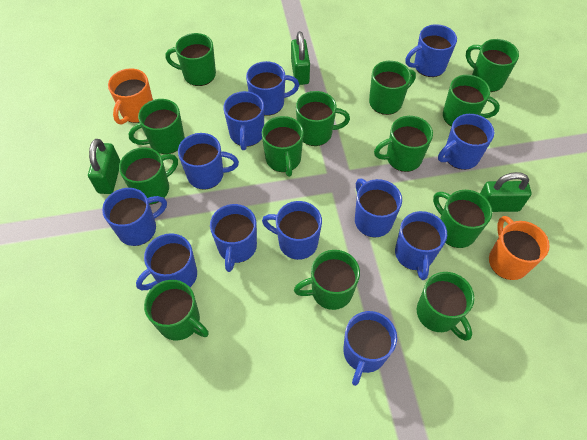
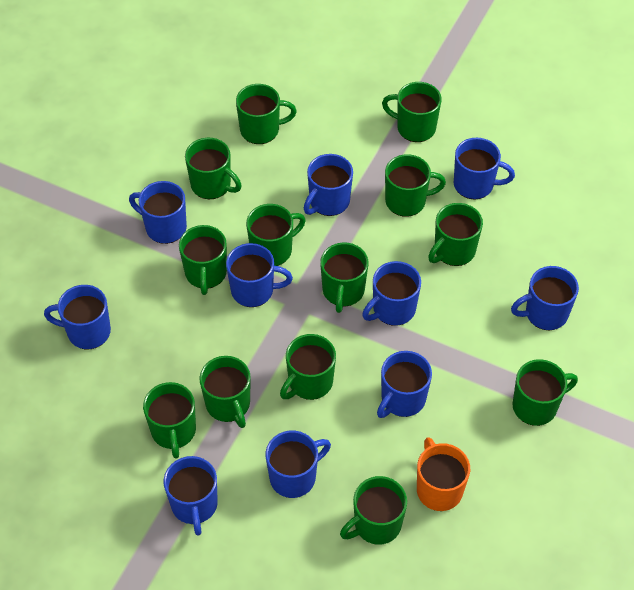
blue mug: [102,188,167,246] [136,233,197,290] [178,133,239,190] [210,204,257,272] [223,91,264,150] [246,61,299,116] [262,201,322,260] [344,311,397,386] [355,179,402,238] [395,211,447,280] [405,24,457,77] [438,114,494,170] = 12 -> [44,285,111,349] [129,181,187,244] [164,456,218,536] [226,243,293,307] [265,431,331,498] [304,154,353,216] [362,261,421,326] [377,351,432,418] [454,138,515,199] [511,266,579,330] = 10
green padlock: [88,139,120,194] [291,31,310,85] [480,172,532,212] = 3 -> none = 0
orange mug: [108,68,153,124] [489,216,550,280] = 2 -> [417,437,470,511] = 1

